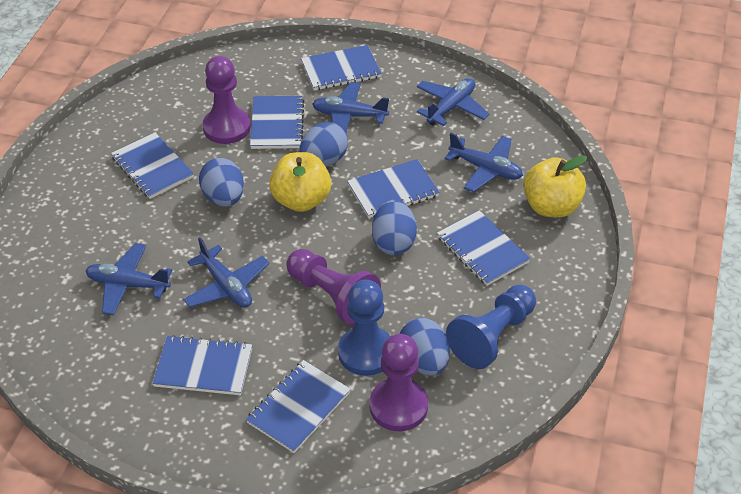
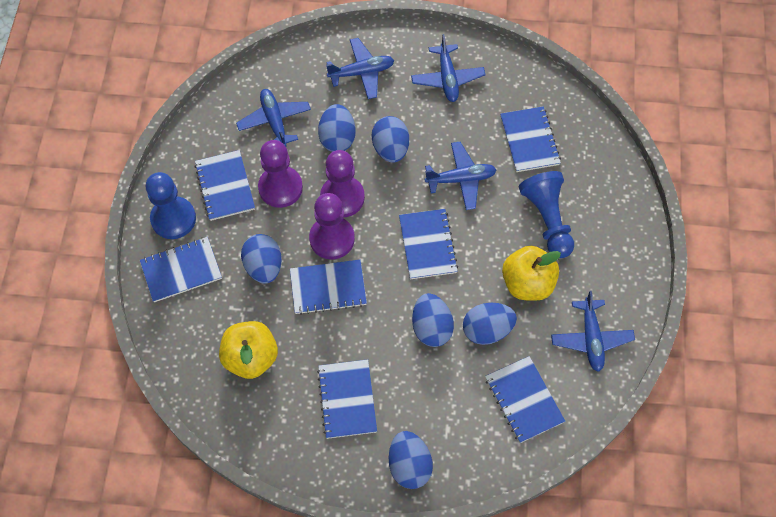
blue egg: [199,158,244,207] [299,122,348,167] [372,200,417,255] [400,318,450,376] = 4 -> [241,234,282,284] [318,104,356,152] [372,116,409,163] [389,431,433,489] [412,293,454,347] [463,303,517,345] = 6

